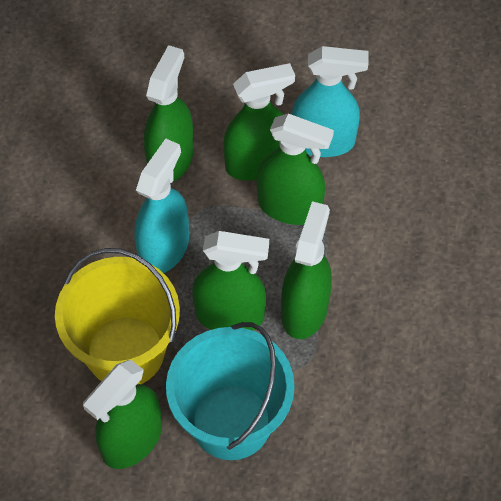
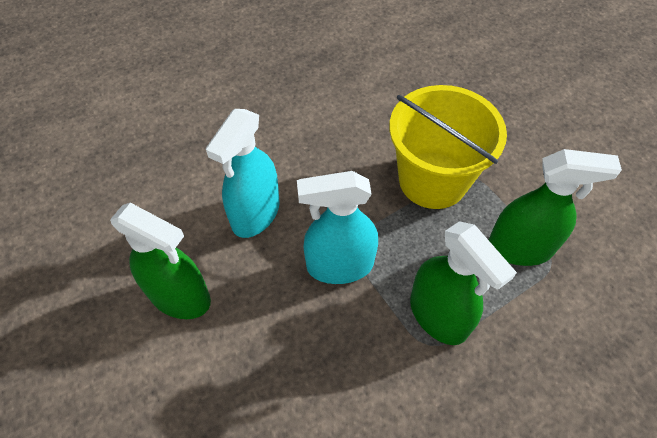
green spray bottle: [83,360,162,469] [144,45,194,182] [192,231,269,331] [223,63,295,181] [257,113,334,225] [281,201,332,339] = 6 -> [110,203,211,319] [410,221,517,345] [488,149,622,266] = 3
turquoise bucket: [166,322,295,460] = 1 -> none = 0

